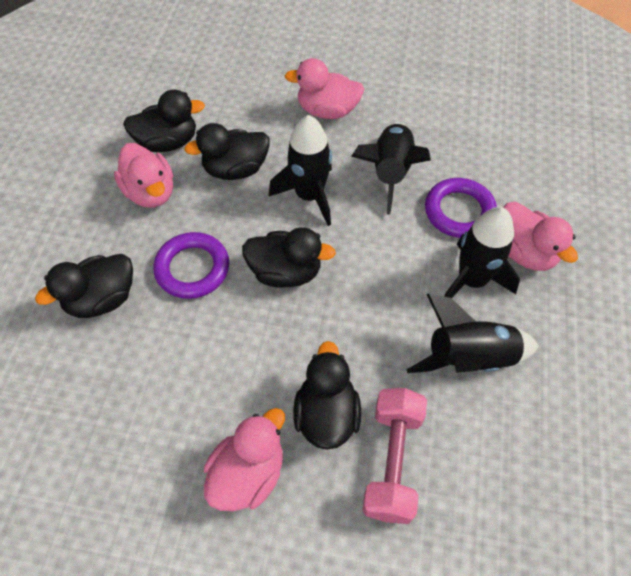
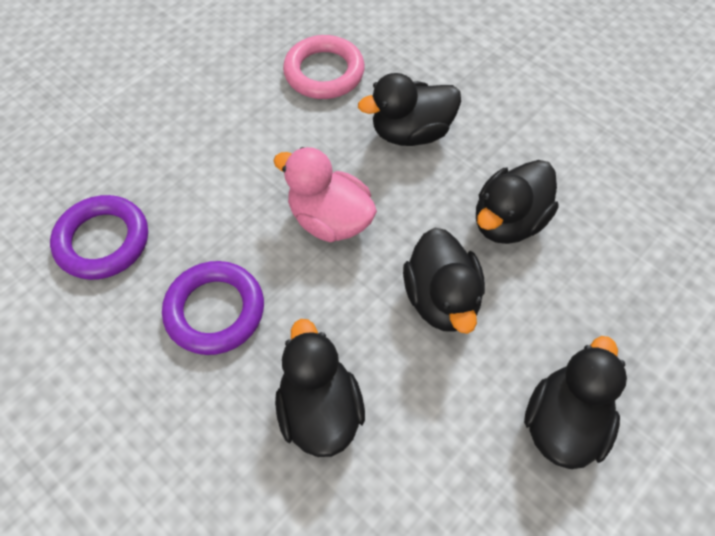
black rocket: [268,115,332,226] [351,123,431,215] [406,294,538,373] [444,207,520,298] = 4 -> none = 0
pink duck: [114,143,173,208] [204,408,285,511] [285,58,365,119] [503,202,578,271] = 4 -> [273,147,377,242] = 1
pink dumbbell: [362,388,427,524] = 1 -> none = 0
pink ring: none = 0 -> [283,35,365,99] = 1

